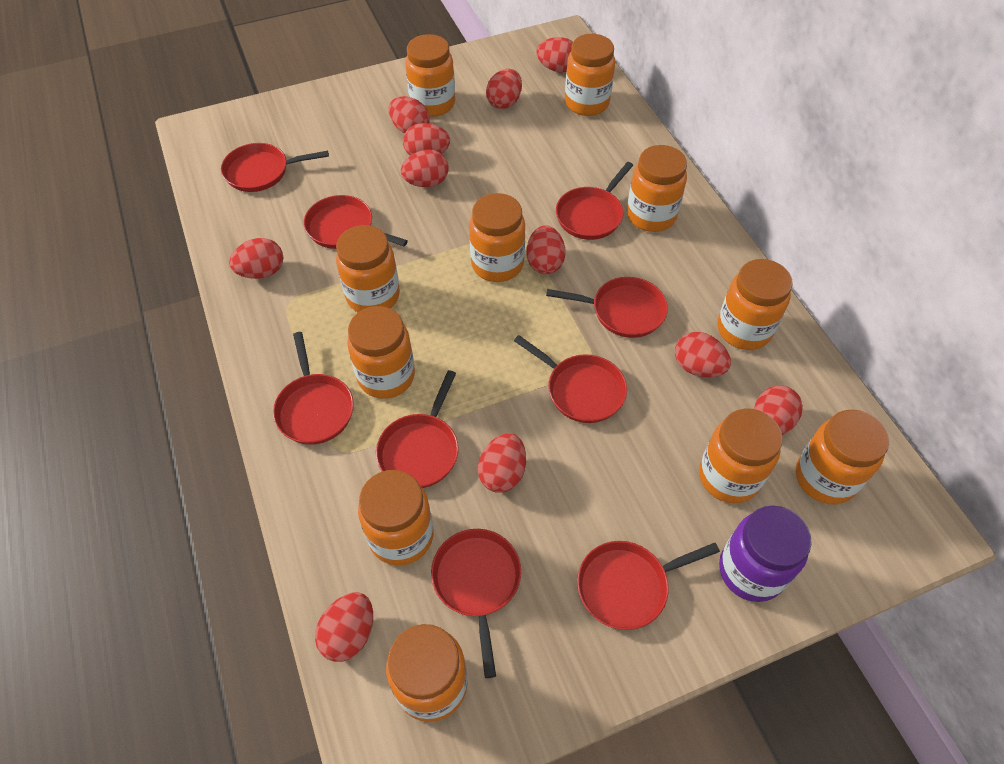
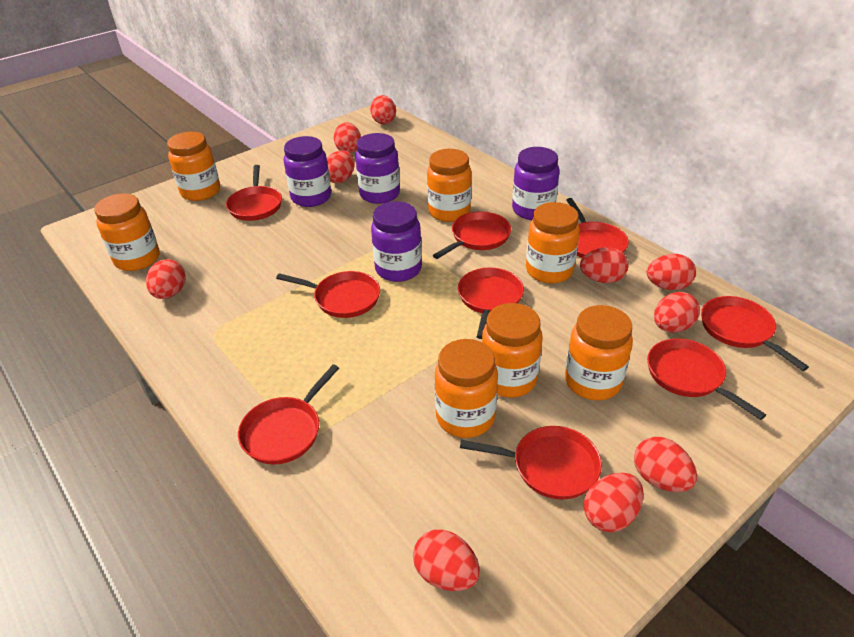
orange jar: [336,225,400,312] [347,306,415,399] [358,470,434,566] [386,624,468,722] [405,34,455,117] [469,193,525,282] [565,34,615,116] [627,145,687,232] [699,409,783,503] [718,259,793,350] [796,409,889,504] = 11 -> [94,193,160,271] [167,132,220,201] [427,149,472,222] [435,339,498,438] [482,303,543,398] [526,202,580,284] [565,305,633,400] = 7
purple jar: [719,506,812,602] = 1 -> [284,136,331,207] [355,133,400,204] [371,201,422,282] [512,147,559,220] = 4
red egg: [229,238,283,279] [315,592,373,662] [389,96,430,134] [401,150,449,187] [403,123,450,156] [478,433,526,492] [486,69,522,109] [526,225,566,274] [536,37,573,72] [675,332,731,378] [754,385,803,435] = 11 -> [146,259,186,299] [327,150,355,184] [334,122,361,153] [370,95,396,124] [413,529,480,591] [580,247,629,283] [584,472,644,532] [634,437,697,492] [646,254,696,290] [654,292,700,332] = 10

